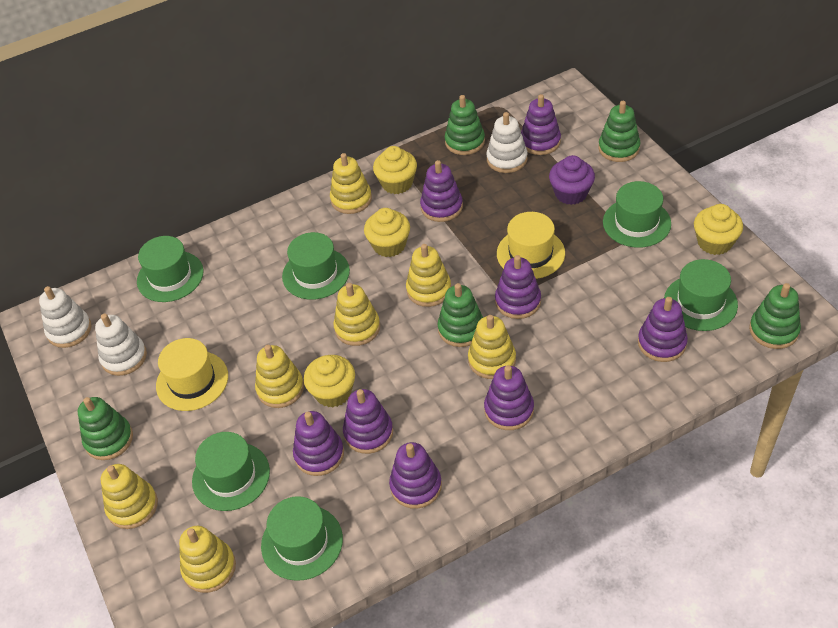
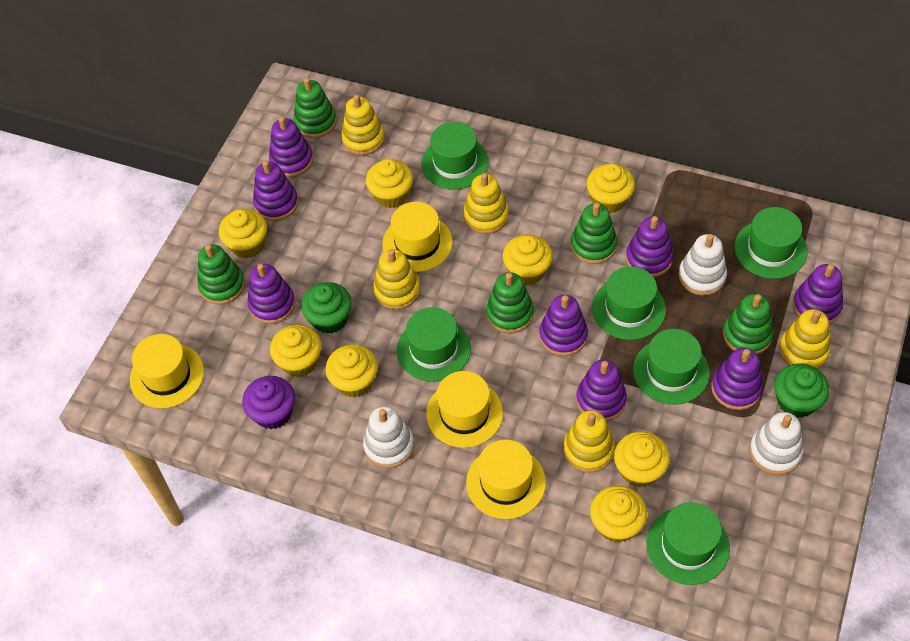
green cupcake: none = 0 -> [301,282,352,334] [774,363,830,418] = 2
yellow cupcake: [304,355,355,407] [364,208,410,257] [373,146,417,194] [694,204,743,255] = 4 -> [219,209,267,259] [270,325,322,377] [325,344,378,398] [366,159,413,208] [503,234,553,285] [587,163,635,213] [590,486,647,543] [614,431,670,487] = 8
yellow hat: [156,338,228,411] [497,212,565,279] = 2 -> [130,334,204,408] [382,202,453,272] [426,371,503,448] [466,440,546,519] = 4
yellow stacking toy: [101,464,158,529] [179,526,236,593] [255,345,304,408] [330,153,372,214] [333,283,380,346] [406,244,451,307] [468,315,516,379] = 7 -> [341,95,385,155] [373,249,420,310] [463,173,509,234] [563,410,615,473] [779,309,831,369] = 5

